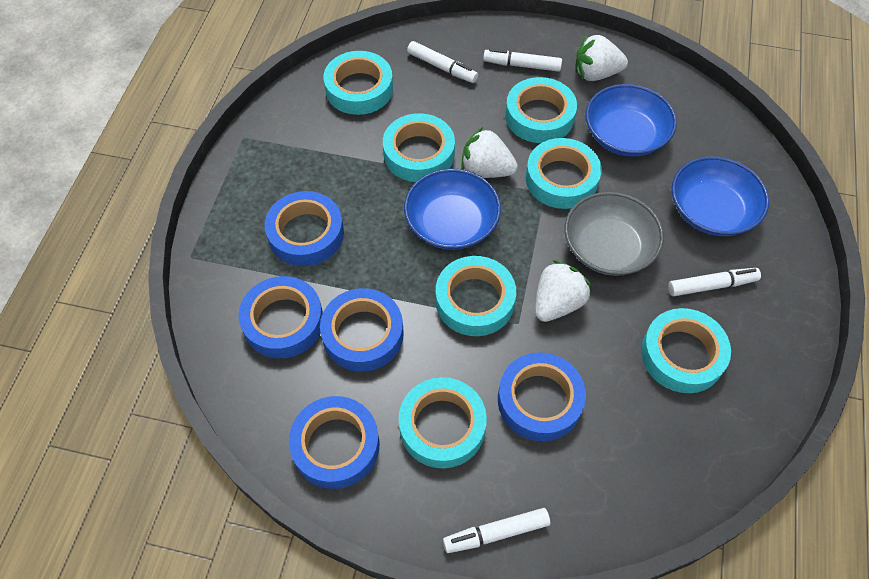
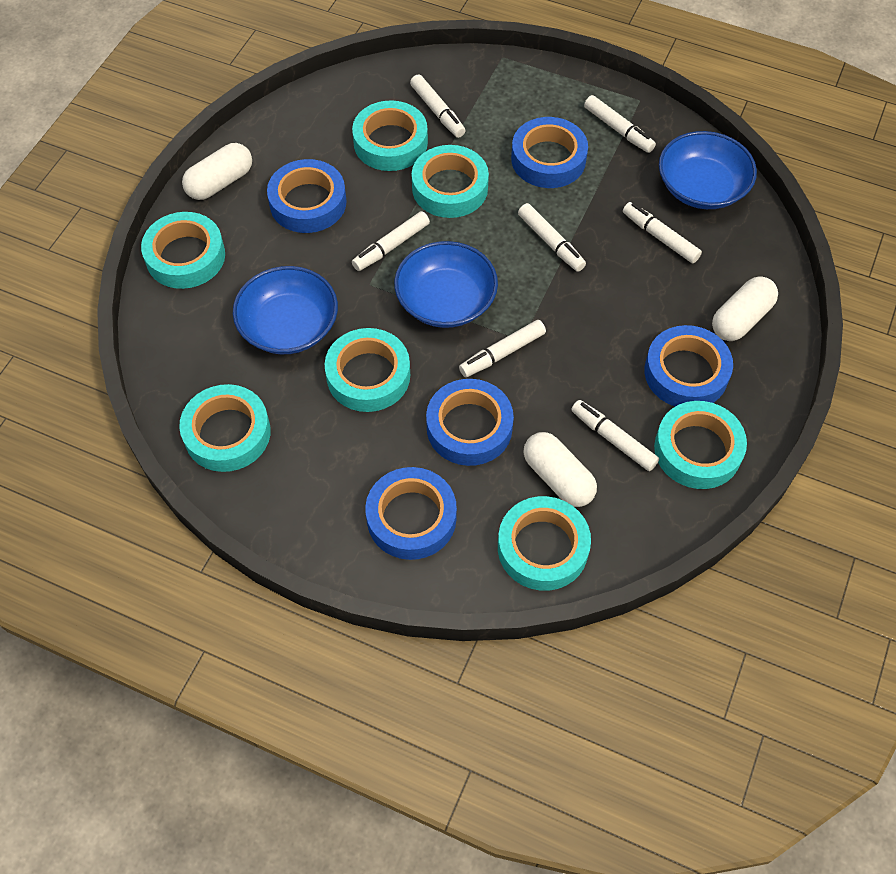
grey bowl: [564,192,664,276] = 1 -> none = 0
white capsule: none = 0 -> [182,143,252,200] [523,432,597,507] [712,276,778,341] = 3
white marker: [407,41,478,83] [443,508,550,553] [483,49,562,72] [668,268,761,296] = 4 -> [352,211,430,271] [410,75,466,138] [459,320,546,377] [518,203,586,272] [571,400,659,471] [584,95,656,153] [623,202,702,263] = 7
white strawberry: [461,127,518,178] [535,260,591,322] [575,34,628,81] = 3 -> none = 0

